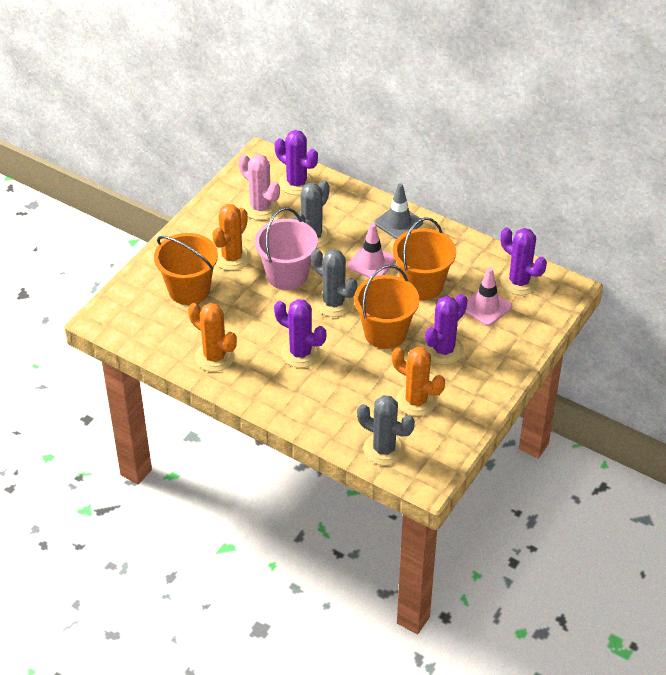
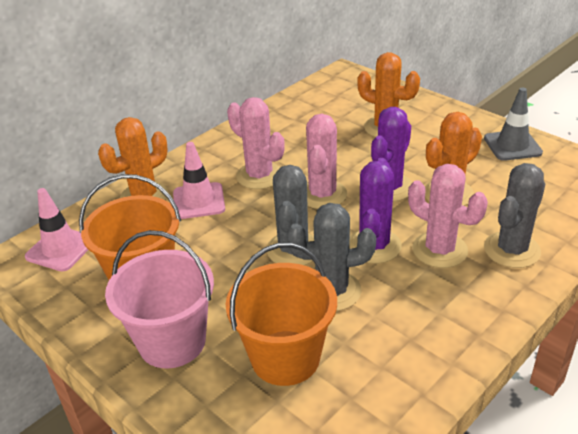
orange bucket: [154,233,218,305] [354,265,419,349] [393,217,456,300] = 3 -> [79,174,181,280] [226,243,337,386] = 2
pink cactus: [239,154,280,220] = 1 -> [227,97,285,189] [306,114,347,209] [408,164,488,268] = 3
purple cactus: [274,299,326,368] [275,130,318,195] [424,294,468,365] [500,227,547,295] = 4 -> [349,158,401,264] [371,107,413,202] = 2

